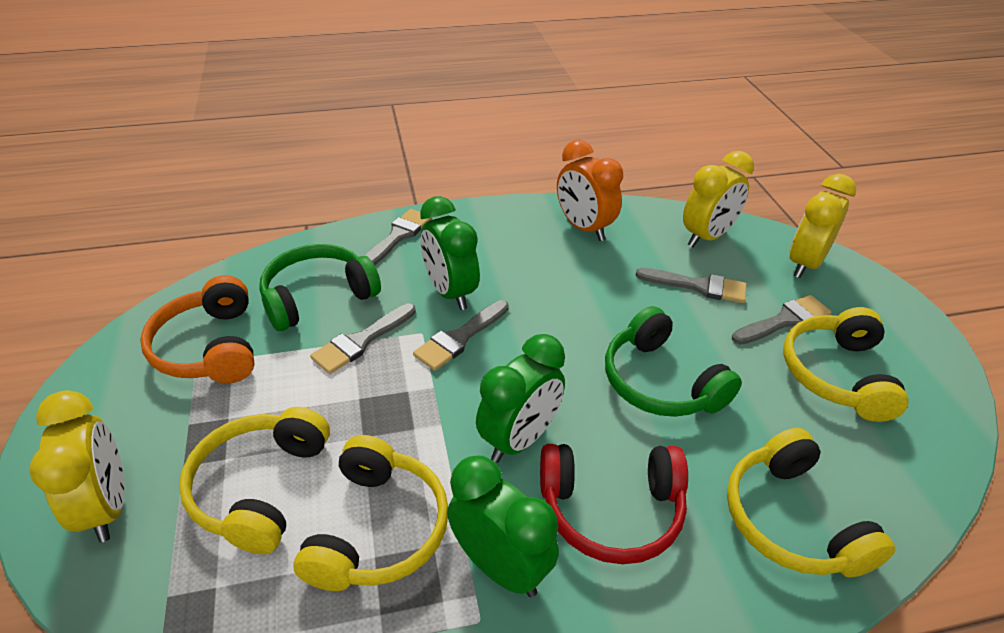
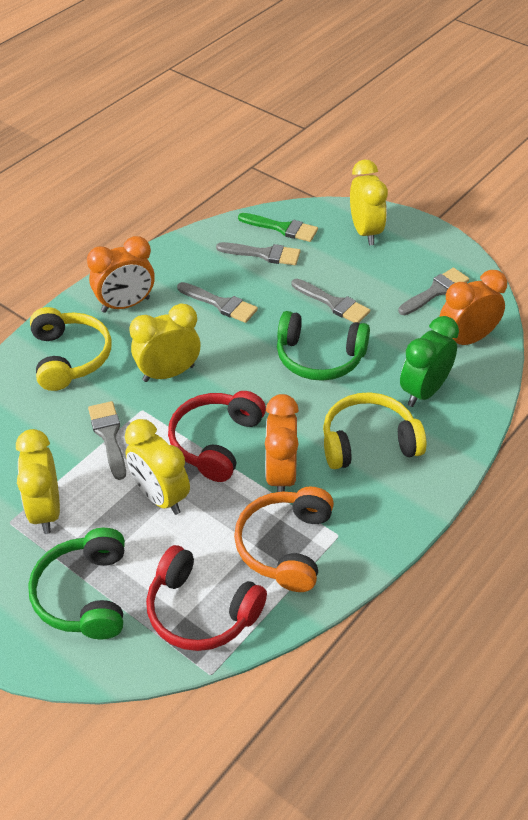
green brush: none = 0 -> [238,213,318,242] = 1
green clock: [420,196,480,310] [447,456,559,597] [476,334,565,463] = 3 -> [400,316,459,407] = 1
orange clock: [557,140,623,241] = 1 -> [87,236,155,313] [265,394,299,492] [439,270,507,345] = 3
red headphones: [540,444,688,564] = 1 -> [146,545,267,651] [168,391,266,482] = 2
yellow clock: [30,390,125,543] [683,151,754,247] [789,174,856,278] = 3 -> [16,429,60,534] [125,419,190,515] [129,304,200,382] [350,159,388,245] = 4
yellow headphones: [179,407,330,554] [294,435,448,591] [727,428,895,578] [784,307,909,422] = 4 -> [30,307,111,391] [323,392,426,469] = 2

